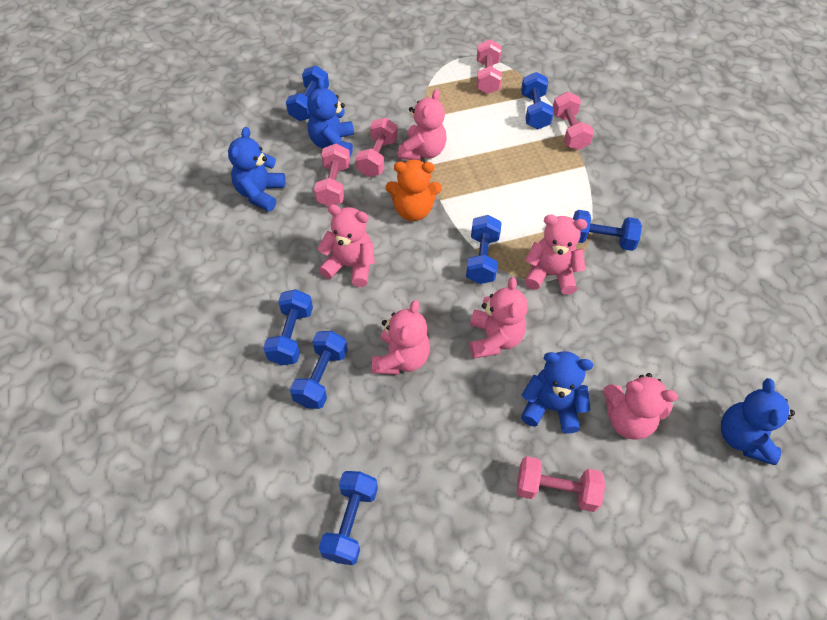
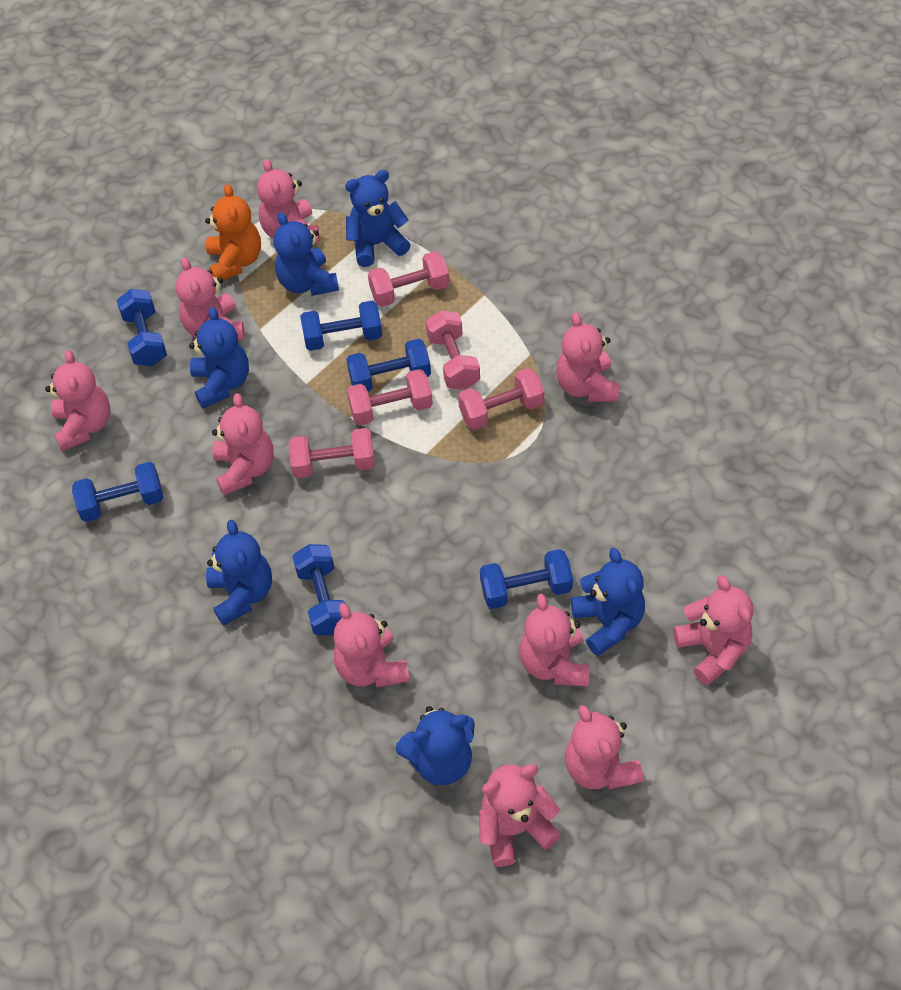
blue dumbbell: [263,289,313,365] [286,65,329,121] [290,331,347,409] [319,471,378,565] [466,215,502,284] [521,72,554,129] [573,210,642,251] = 7 -> [72,462,163,522] [117,289,167,366] [292,544,346,635] [300,301,382,351] [346,339,431,392] [480,549,573,609] = 6
blue teddy bear: [228,127,285,212] [307,78,354,156] [521,351,593,434] [721,378,795,465] = 4 -> [189,307,249,408] [206,520,272,626] [274,212,339,296] [345,170,411,267] [395,706,475,785] [571,548,645,656] = 6
pink teddy bear: [317,204,375,287] [372,300,430,375] [398,89,447,160] [470,277,528,358] [525,215,587,295] [603,373,678,440] = 6 -> [45,350,110,452] [176,257,245,340] [212,393,273,496] [257,159,319,243] [334,603,410,688] [479,764,561,867] [519,594,590,686] [556,313,619,402] [565,705,643,790] [673,575,753,685] = 10

